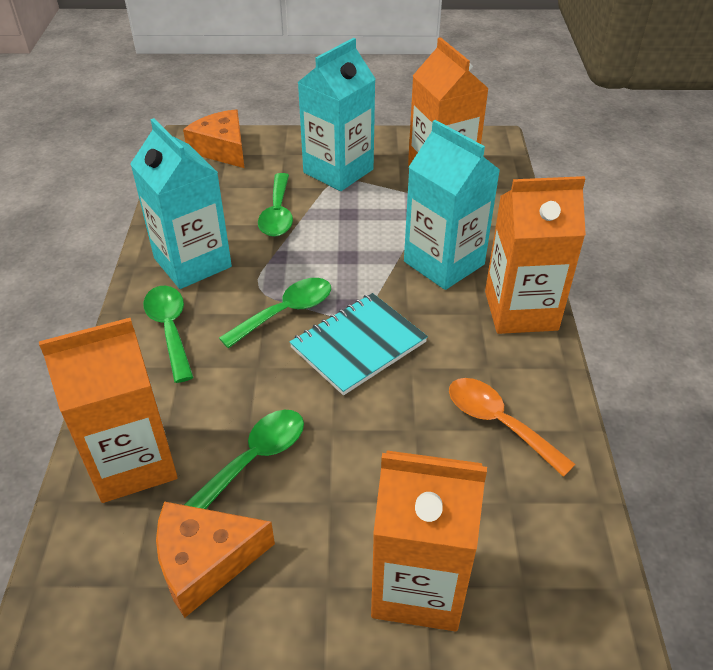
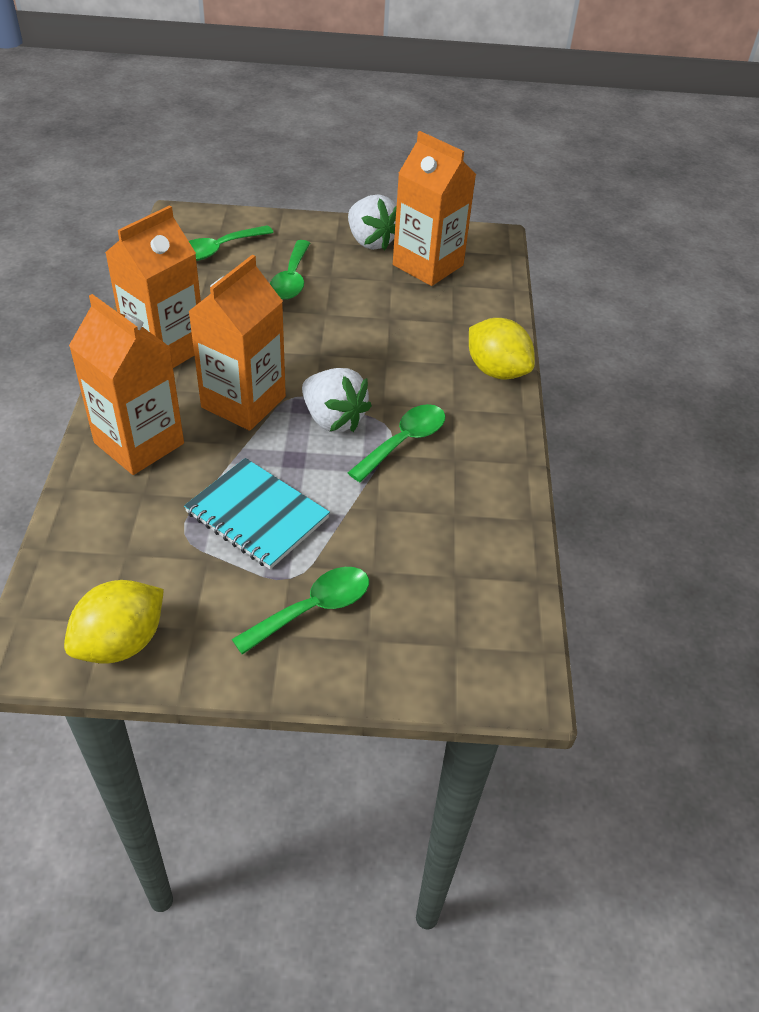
orange cheese: [156,501,275,618] [183,109,244,168] = 2 -> none = 0
orange spoon: [449,378,576,477] = 1 -> none = 0
turquoise carton: [130,118,232,289] [298,38,375,191] [404,120,500,290] = 3 -> none = 0
white strawberry: none = 0 -> [302,368,372,432] [348,194,397,251] = 2
yellow lemon: none = 0 -> [64,580,164,664] [469,318,535,380] = 2

